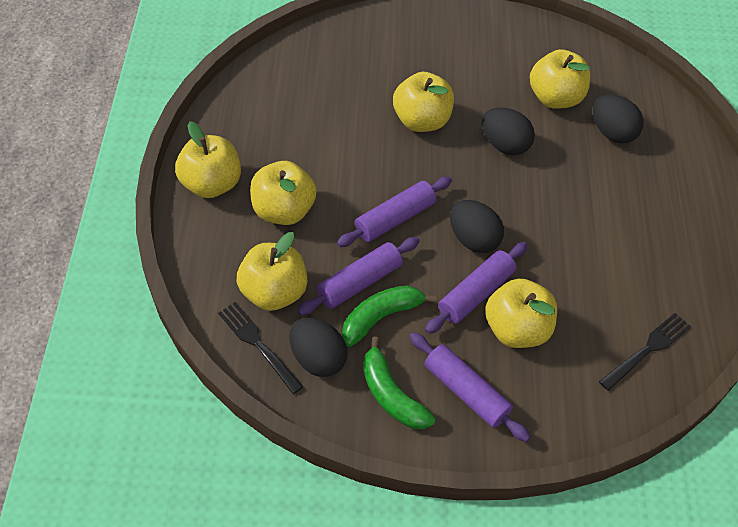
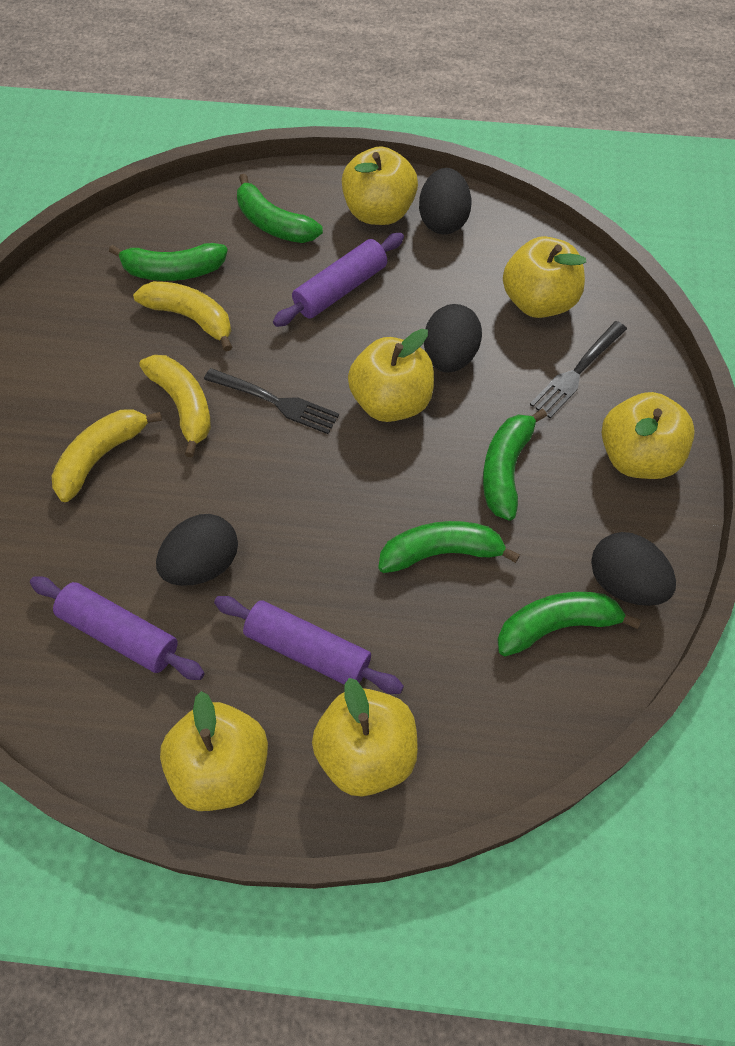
green banana: [342,285,437,347] [363,337,436,429] = 2 -> [109,243,228,281] [237,174,323,243] [378,521,520,573] [483,409,547,520] [497,592,641,656] = 5
purple rolling pin: [298,237,419,315] [337,177,452,247] [410,332,530,442] [425,242,527,334] = 4 -> [30,576,205,680] [214,596,404,694] [273,233,404,327] = 3
yellow banana: none = 0 -> [52,410,162,502] [133,281,232,352] [139,355,211,457] = 3

